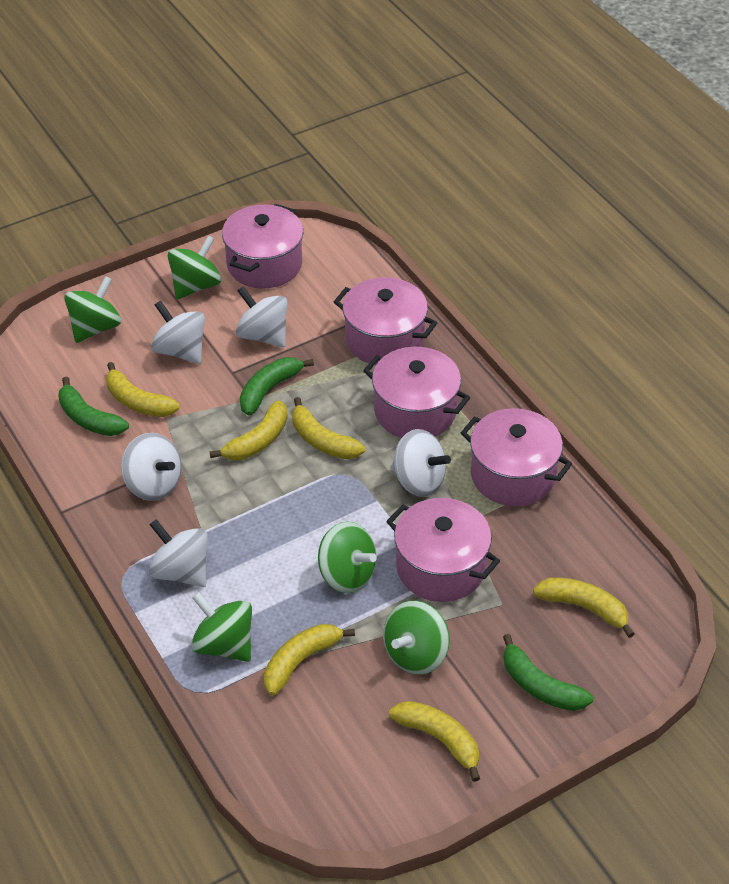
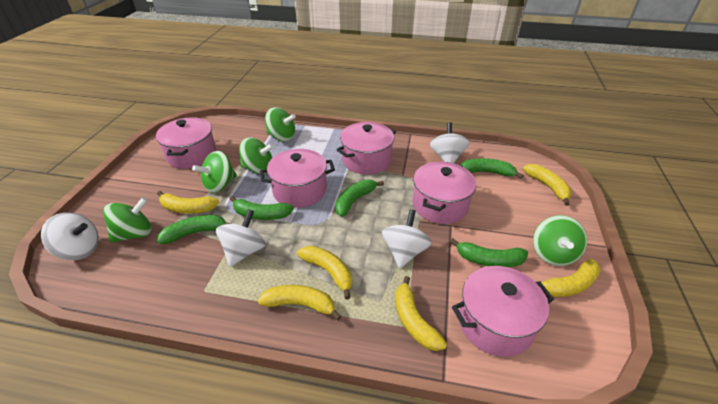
green banana: [58,377,129,436] [240,357,314,416] [503,634,593,711] = 3 -> [157,215,232,244] [230,196,294,220] [335,179,384,217] [450,238,528,267] [461,158,524,179] = 5
white spinning top: [121,433,182,501] [149,519,208,587] [151,300,205,364] [236,286,288,347] [391,429,451,497] = 5 -> [41,213,99,260] [216,209,266,267] [382,209,432,268] [430,122,470,163] = 4

